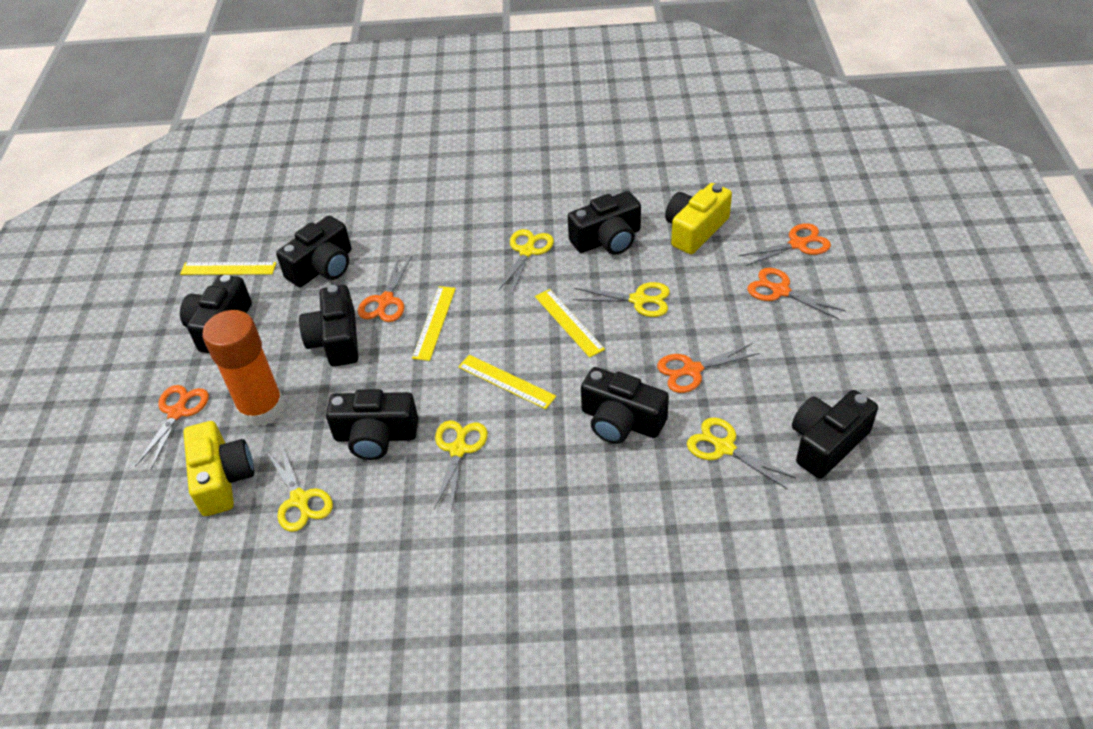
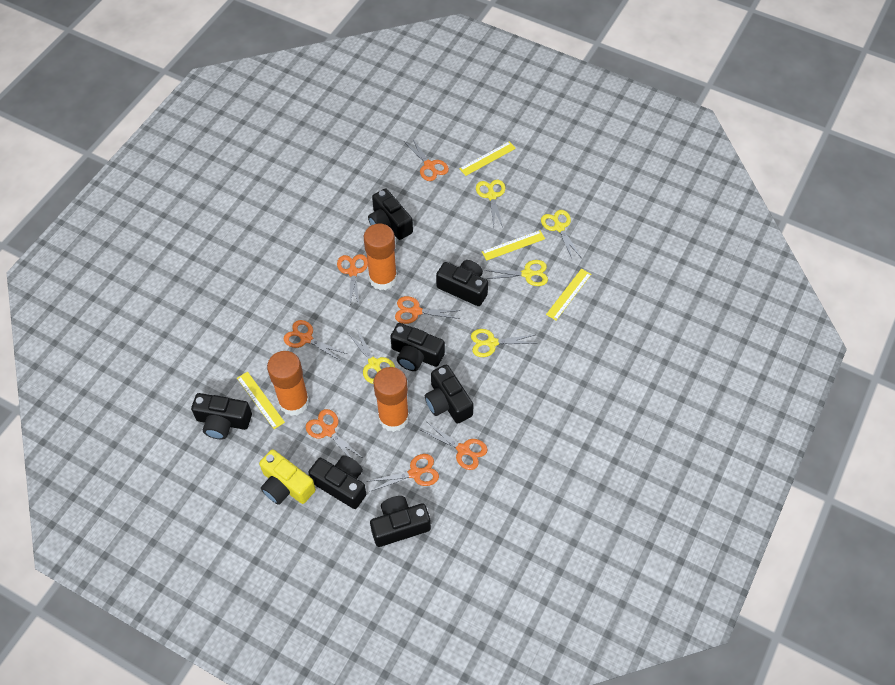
orange glue stick: [202,310,285,427] = 1 -> [267,351,309,416] [364,224,397,290] [373,367,409,432] = 3
orange scissors: [135,385,209,470] [358,256,412,322] [657,343,760,393] [739,223,831,266] [747,268,846,320] = 5 -> [284,320,347,361] [306,409,364,459] [337,254,368,308] [369,454,439,491] [395,296,461,324] [404,138,449,181] [421,422,488,470] = 7
yellow camera: [183,421,254,516] [665,183,732,254] = 2 -> [259,449,316,505] = 1

